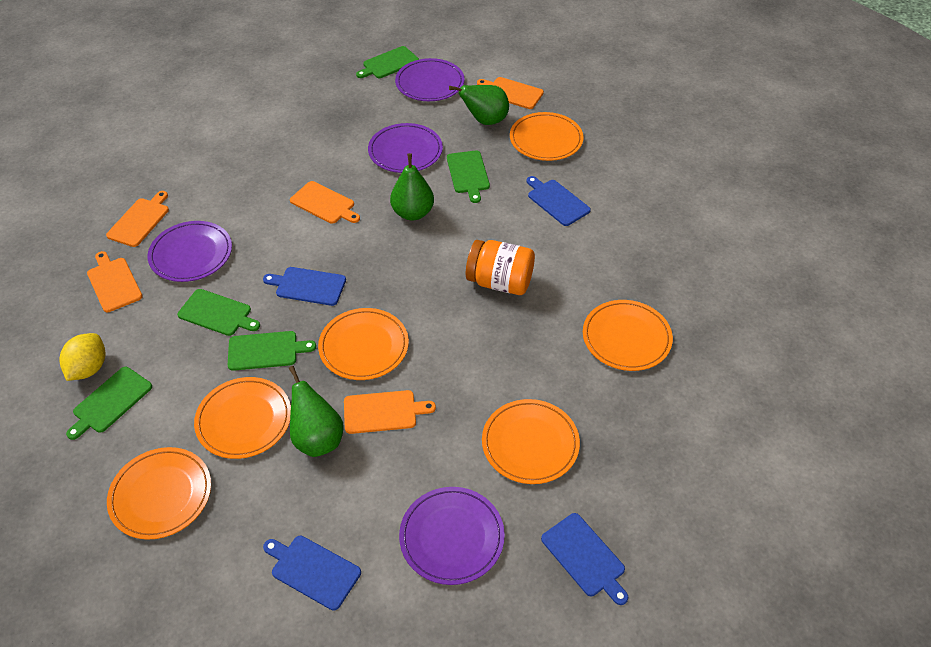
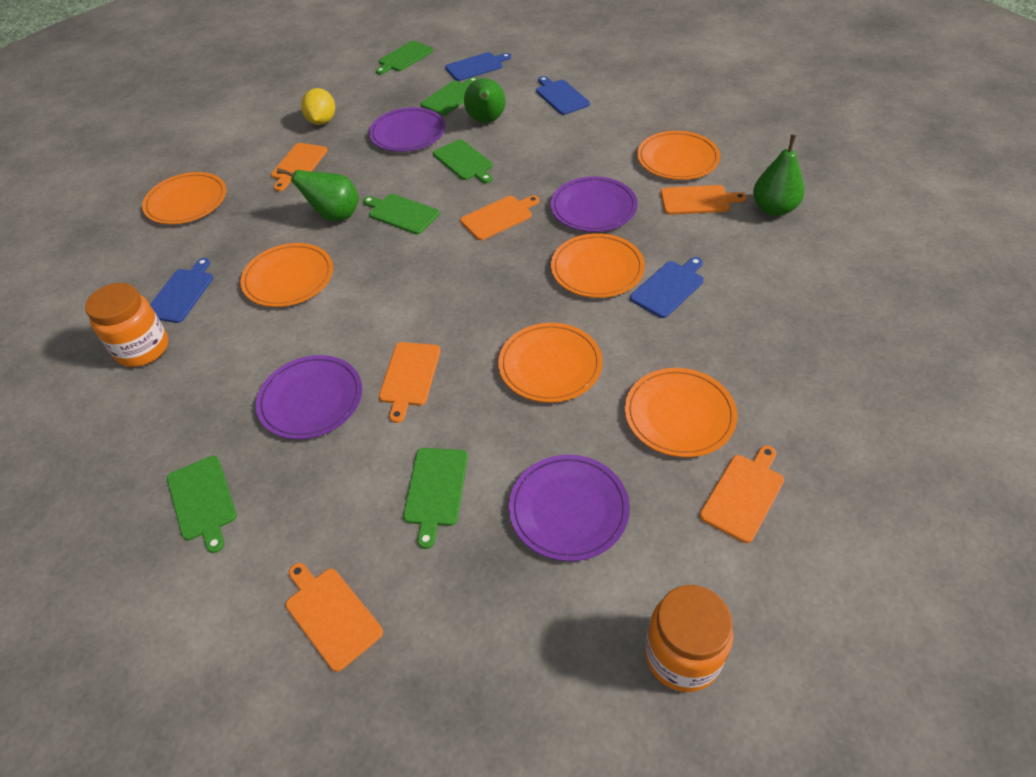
green cutting board: [66,367,152,440] [177,289,260,336] [228,331,316,371] [356,46,419,78] [447,150,490,203] = 5 -> [167,456,237,553] [363,194,439,234] [376,41,433,75] [403,448,468,549] [421,77,478,115] [433,139,493,183] = 6
orange cutting board: [87,251,143,312] [106,191,169,247] [290,181,360,224] [344,390,436,434] [477,77,544,109] = 5 -> [271,143,328,191] [286,563,383,672] [379,342,441,423] [460,195,539,240] [661,185,747,215] [700,445,784,543] = 6
orange jar: [466,240,535,295] = 1 -> [85,283,169,367] [645,585,733,692] = 2

